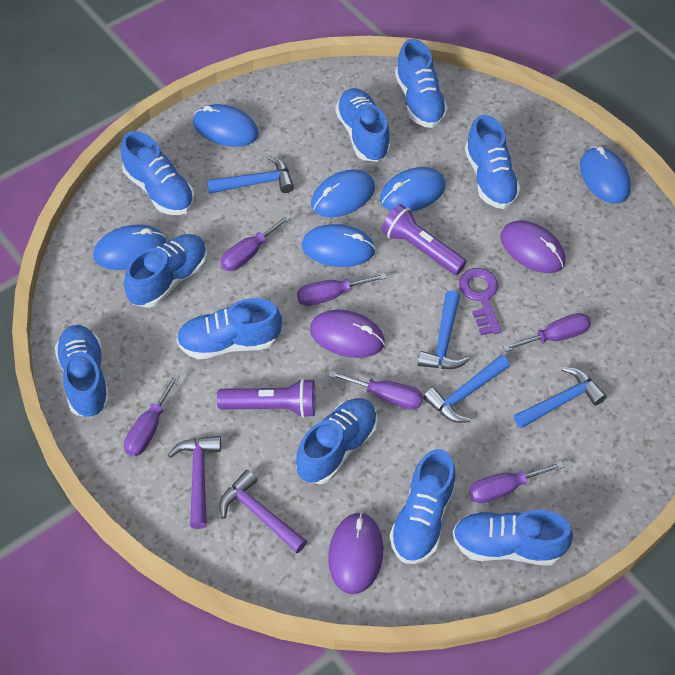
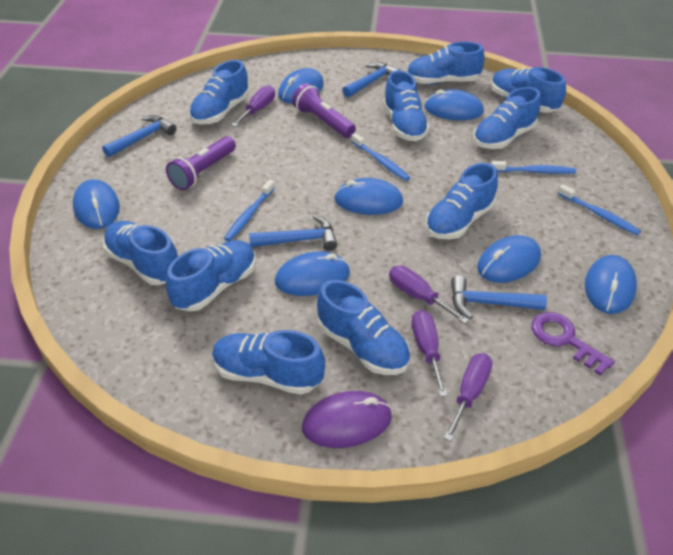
blue mouse: [93,225,166,270] [193,104,259,147] [302,224,376,267] [311,170,375,217] [380,167,445,212] [580,146,631,204] = 6 -> [73,179,120,229] [275,252,350,296] [278,68,324,103] [334,178,403,215] [424,89,484,120] [477,235,541,283] [585,255,637,314] = 7
blue toothbrush: none = 0 -> [224,180,275,241] [351,133,410,181] [491,161,576,174] [558,184,641,235] = 4
purple hammer: [168,436,221,529] [219,470,307,553] = 2 -> none = 0
purple mouse: [310,310,385,358] [328,512,383,594] [500,221,565,273] = 3 -> [302,391,392,448] = 1
purple screwdriver: [124,373,180,457] [221,214,292,271] [297,273,387,306] [328,370,423,410] [469,461,565,504] [503,313,591,352] = 6 -> [232,85,275,127] [389,266,469,324] [412,310,447,397] [444,353,493,441] = 4

